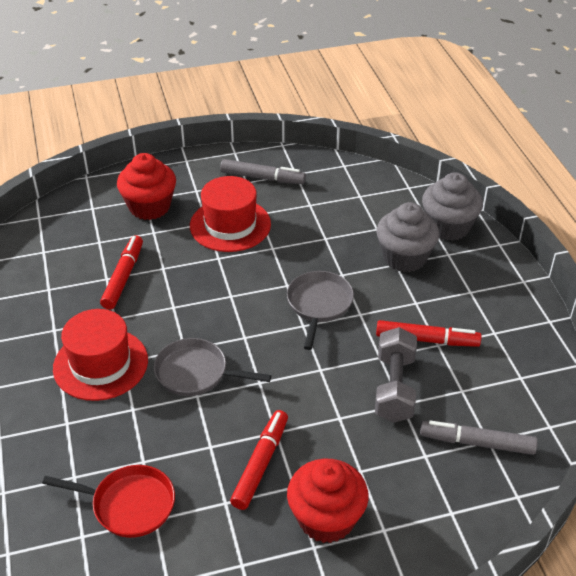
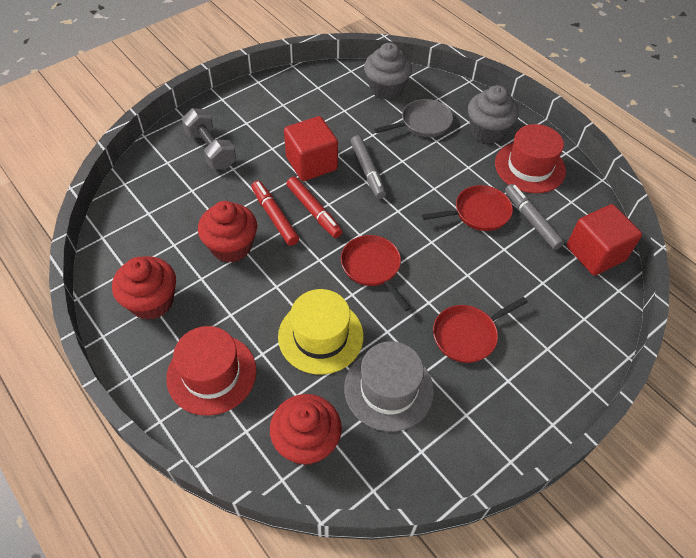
grey hat: none = 0 -> [344,341,434,432] = 1
grey pan: [154,338,271,396] [287,271,354,350] = 2 -> [374,99,453,137] = 1
red cube: none = 0 -> [284,116,338,181] [567,204,642,276] = 2
red cupcake: [117,153,176,220] [287,459,369,543] = 2 -> [112,256,176,320] [198,201,257,263] [270,394,342,466] = 3
red marker: [100,235,143,309] [230,410,288,510] [376,320,482,347] = 3 -> [251,181,299,246] [287,177,342,238] = 2
red pan: [42,465,175,538] = 1 -> [341,235,411,311] [422,185,513,231] [433,297,528,363] = 3
yellow hat: none = 0 -> [278,289,364,375] = 1

